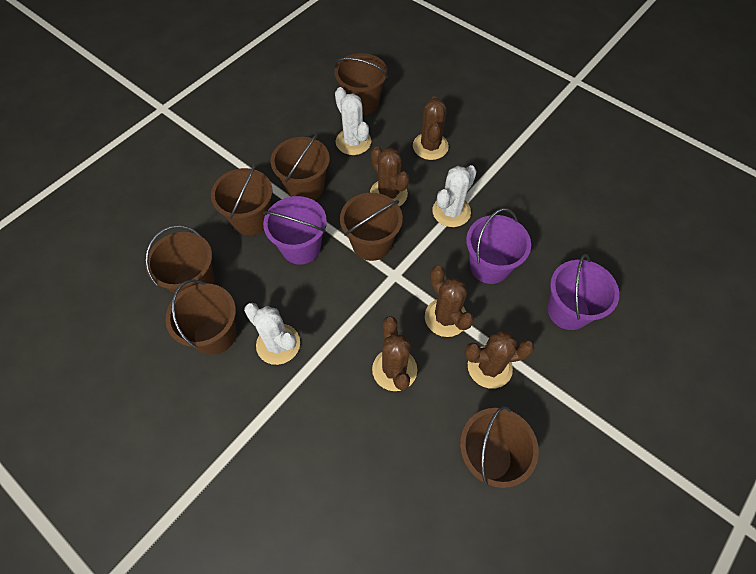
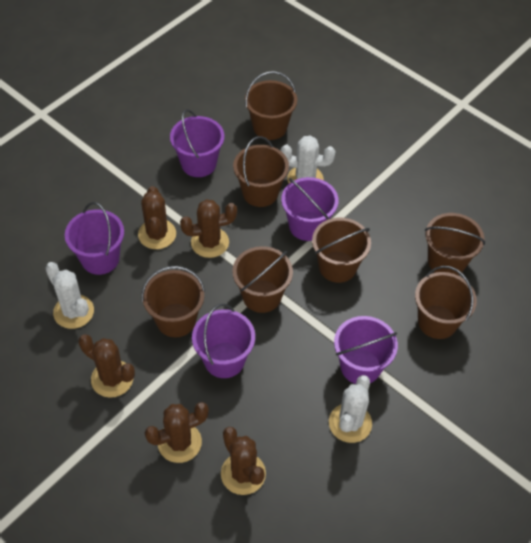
purple bucket: [263,196,327,264] [466,208,531,284] [547,254,619,330] = 3 -> [65,202,124,275] [170,109,224,177] [192,304,255,378] [281,177,338,241] [334,316,398,384] = 5

